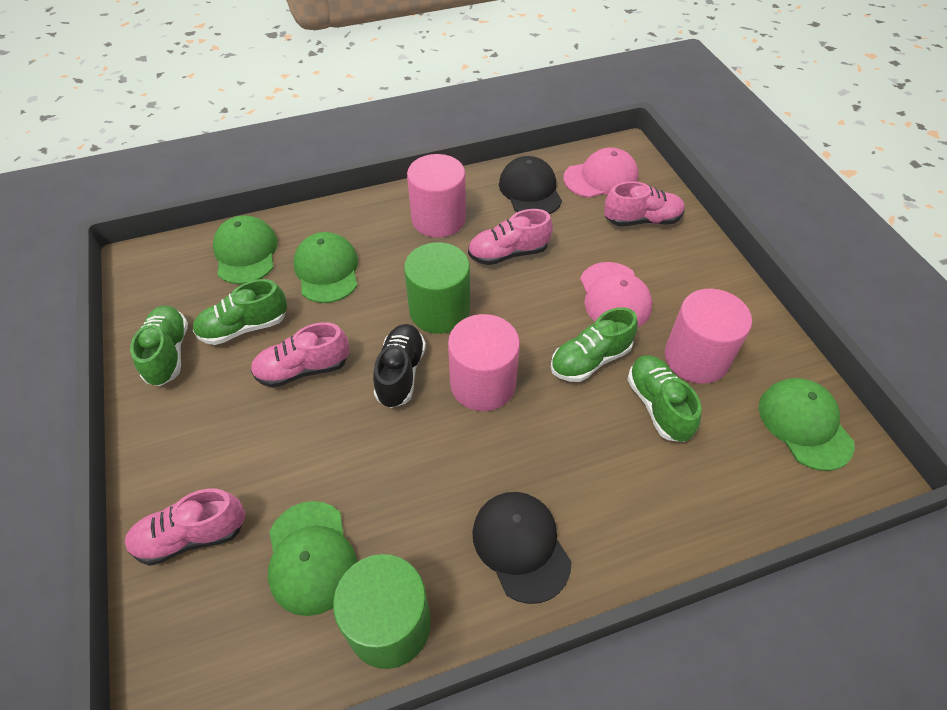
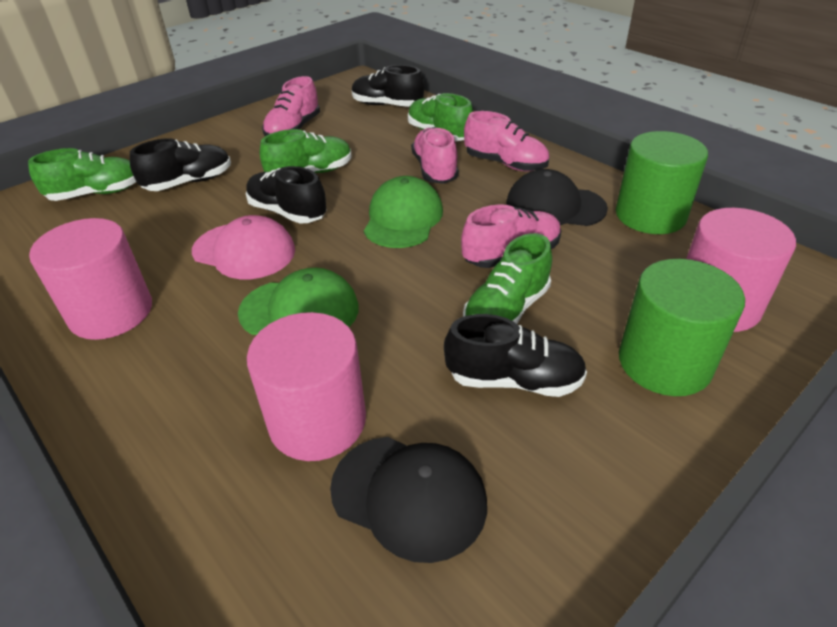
black shoe: [373,324,426,408] = 1 -> [130,138,231,191] [246,166,327,224] [352,65,424,107] [444,314,587,397] = 4
green cap: [213,215,278,284] [268,501,357,616] [293,232,358,303] [759,378,855,471] = 4 -> [238,268,359,335] [364,176,443,248] = 2
pink cap: [564,148,639,198] [580,262,652,327] = 2 -> [192,215,295,279] = 1

